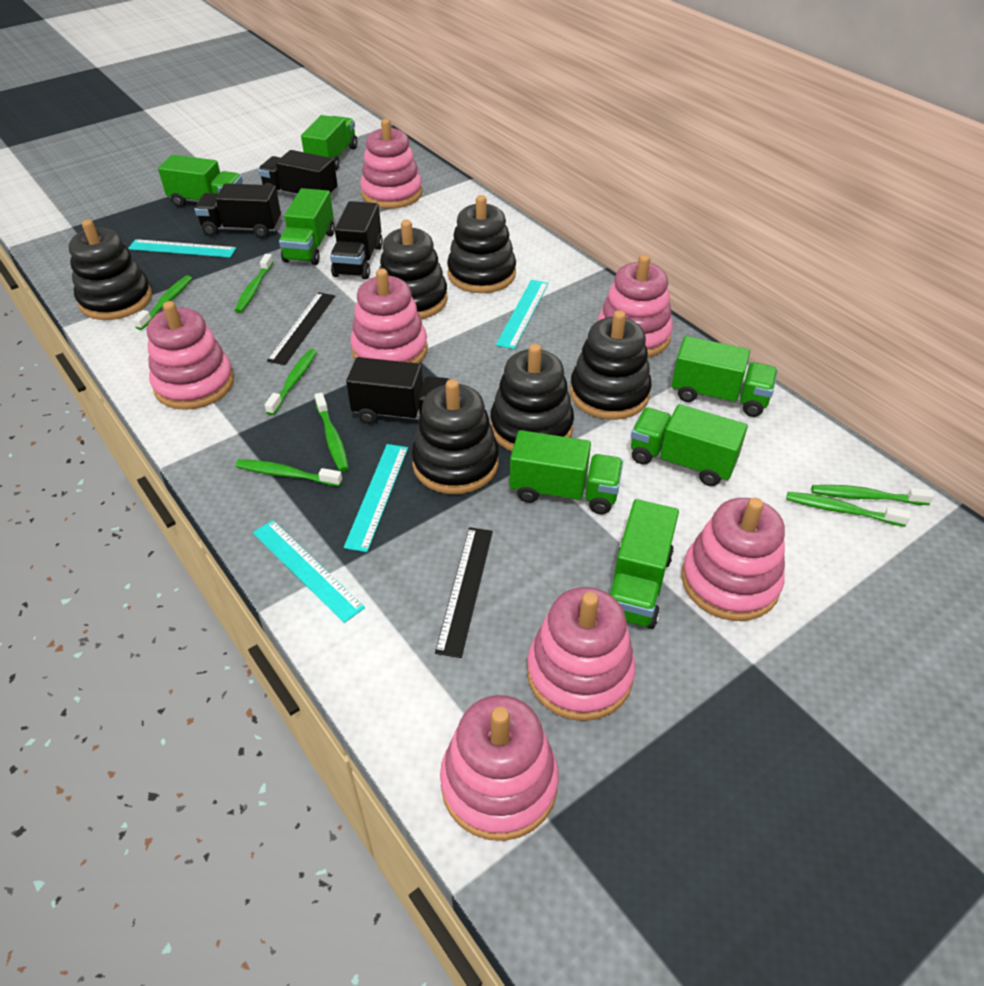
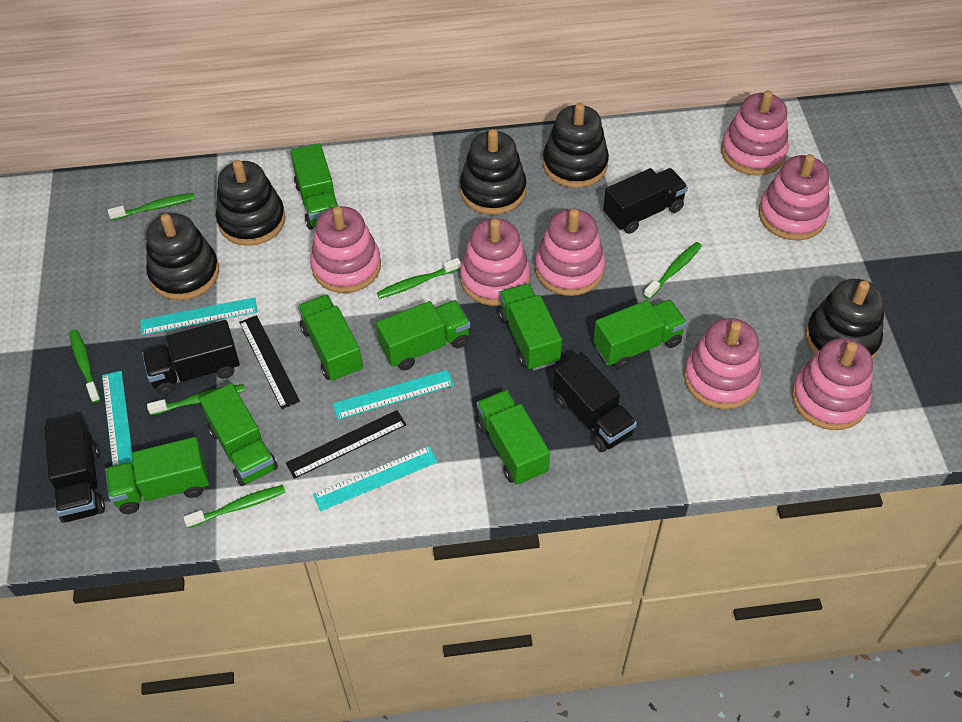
black stacking toy: [69,219,152,320] [379,220,448,319] [411,379,499,494] [447,195,516,293] [490,344,574,452] [570,310,652,420] = 6 -> [146,213,219,300] [216,160,286,246] [460,129,526,215] [543,103,609,188] [806,279,885,359] = 5
green toothbrush: [133,275,192,330] [234,254,273,313] [235,459,342,486] [265,349,317,415] [315,393,349,472] [786,492,911,527] [812,485,934,505] = 7 -> [69,329,101,403] [108,193,195,220] [147,384,245,415] [183,485,285,528] [377,258,461,299] [644,242,702,299] = 6
green truck: [158,155,243,207] [279,188,335,265] [301,115,357,170] [510,430,623,514] [608,499,679,629] [631,404,748,486] [672,336,778,417] = 7 -> [105,437,209,514] [199,383,278,486] [290,143,338,230] [298,295,363,382] [376,300,470,370] [476,390,550,485] [498,283,562,371] [593,300,687,369] = 8

